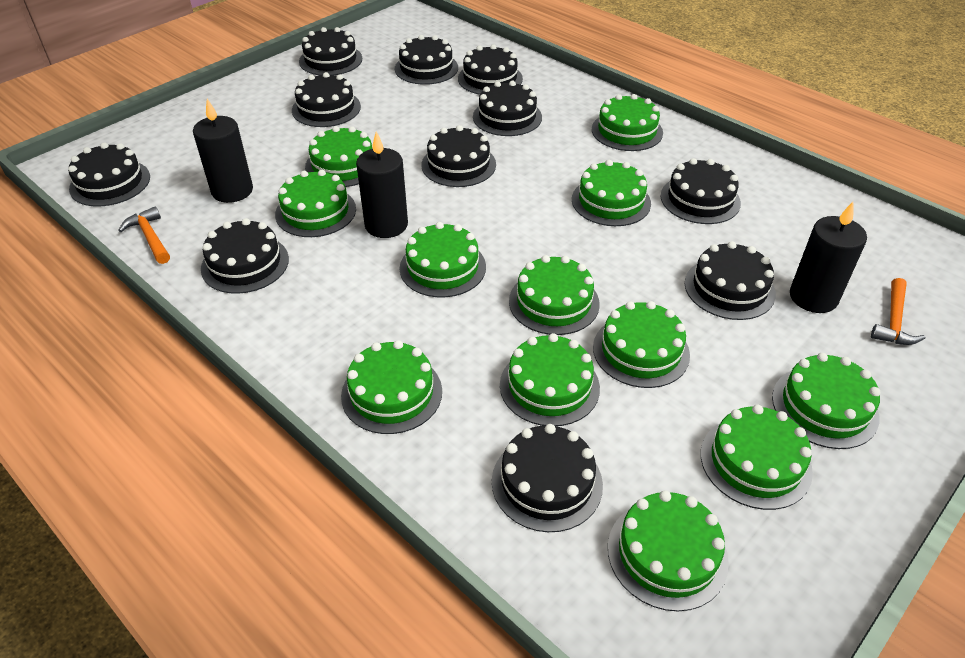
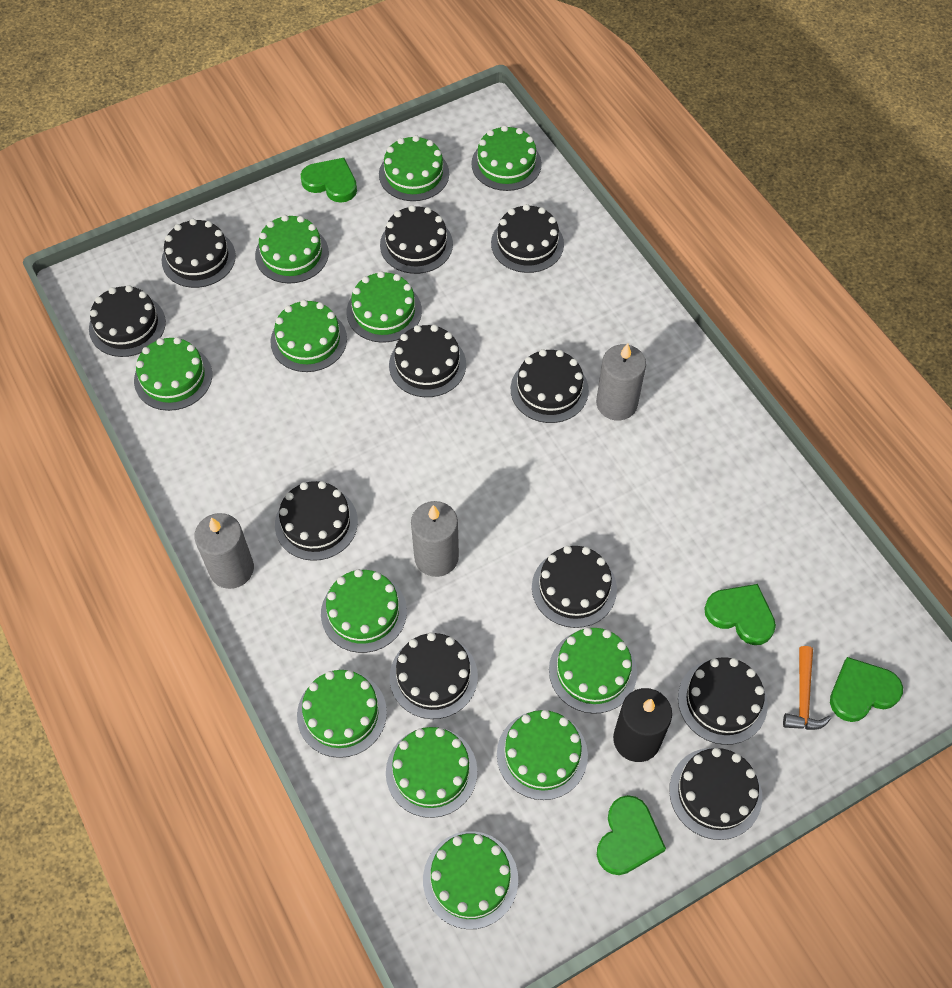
black candle: [193,99,253,203] [356,131,408,238] [790,202,867,313] = 3 -> [613,688,672,762] = 1
green heart: none = 0 -> [301,158,357,203] [597,795,666,875] [704,584,776,645] [830,657,903,722] = 4
grey candle: none = 0 -> [194,513,254,589] [411,501,459,577] [596,343,646,421] = 3
orange hammer: [118,206,170,264] [871,278,926,345] = 2 -> [783,646,831,730] = 1

